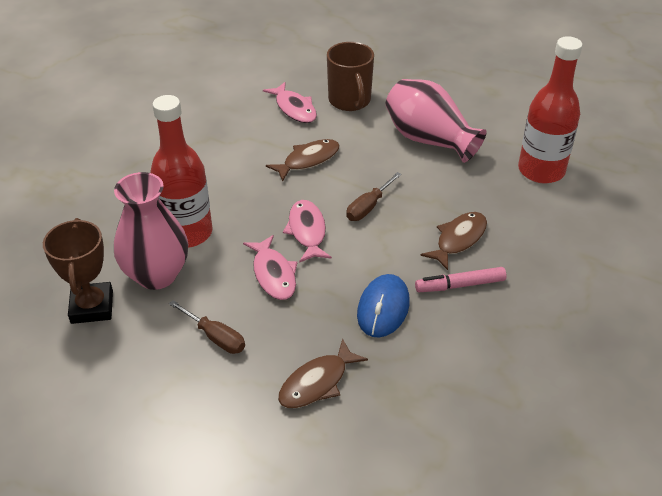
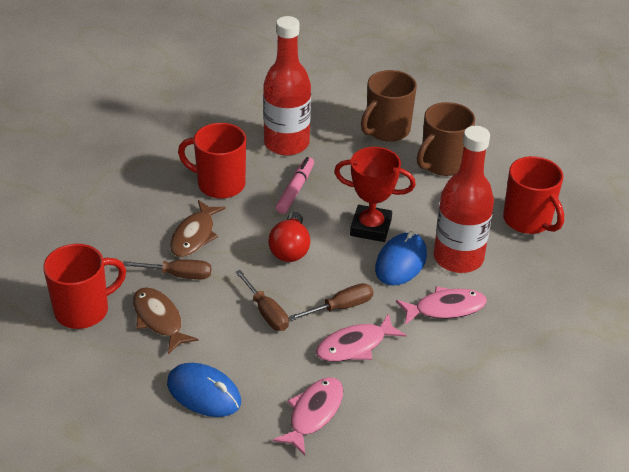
blue mouse: [357,274,410,338] = 1 -> [167,363,241,417] [375,231,427,286] = 2
brown fish: [266,139,340,182] [278,338,368,408] [420,212,487,270] = 3 -> [133,287,199,354] [170,200,226,257] = 2
brown mug: [327,42,374,111] = 1 -> [361,70,417,142] [417,102,475,176] = 2
brown screwdriver: [169,300,245,354] [346,172,402,221] = 2 -> [123,260,211,279] [235,270,289,331] [289,283,373,321] = 3
brown trophy: [43,218,113,324] = 1 -> none = 0
pink vase: [114,172,188,290] [385,79,486,163] = 2 -> none = 0
red light bulb: none = 0 -> [268,212,310,262] = 1
red mug: none = 0 -> [43,244,126,329] [178,123,246,199] [503,156,564,234] = 3
red trophy: none = 0 -> [334,147,416,242] = 1

